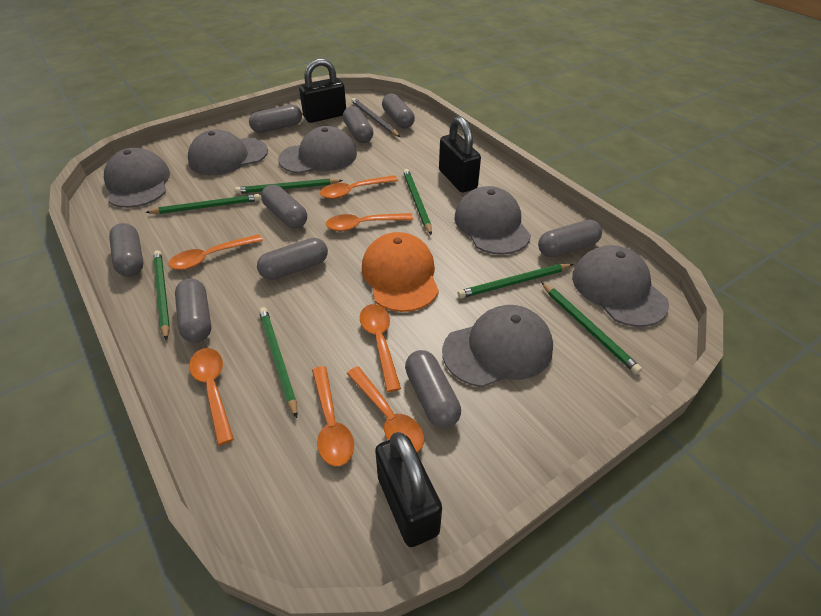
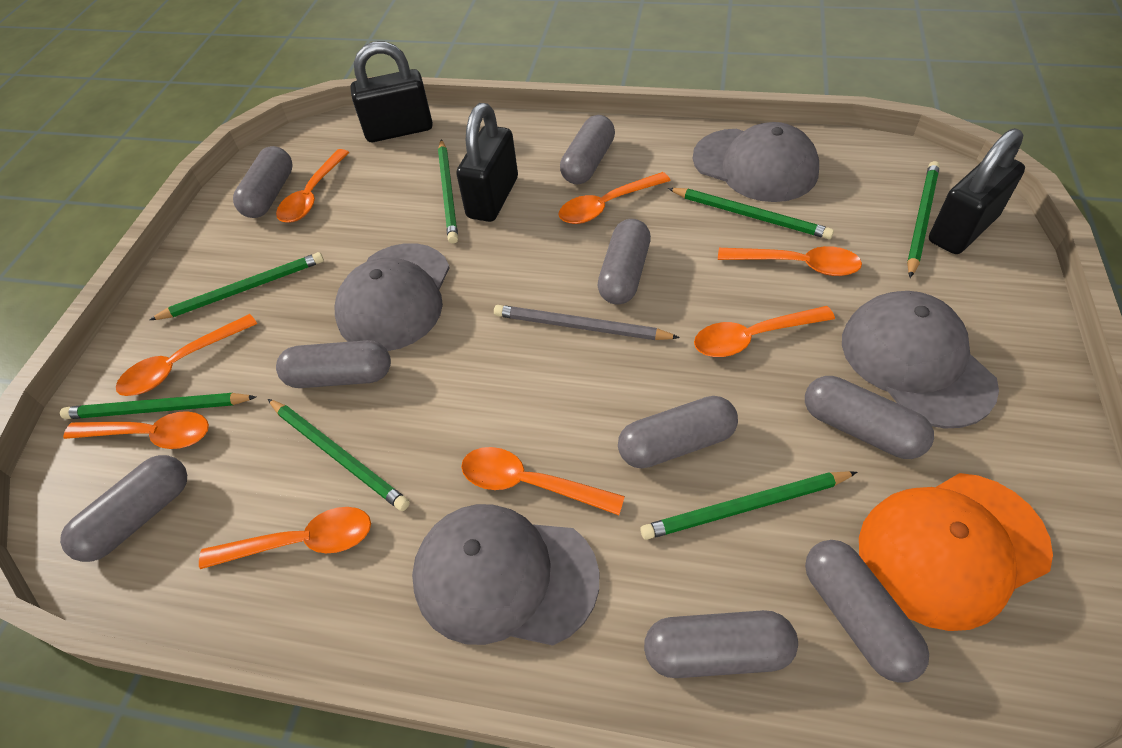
grey cap: [104,148,170,208] [188,129,268,175] [278,126,357,174] [442,305,553,387] [454,186,531,255] [572,245,669,327] = 6 -> [335,243,450,351] [412,504,599,646] [693,122,819,202] [842,291,999,429] = 4
orange spoon: [168,234,263,270] [189,348,234,445] [312,366,354,466] [320,175,398,199] [326,213,413,231] [347,366,424,452] [360,304,401,392] = 7 -> [63,411,209,449] [116,314,257,396] [199,507,371,569] [276,149,349,222] [461,447,625,515] [559,172,671,224] [694,306,835,357] [718,246,862,276] = 8

